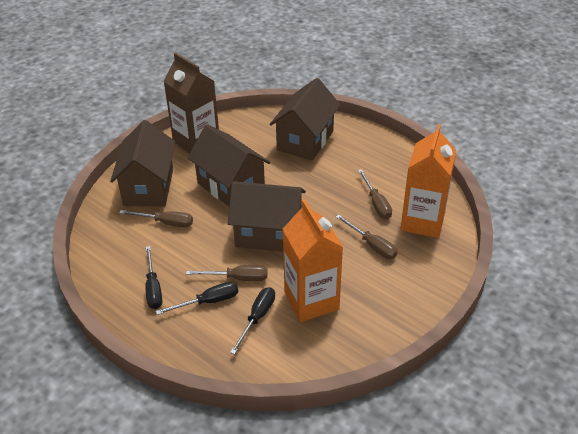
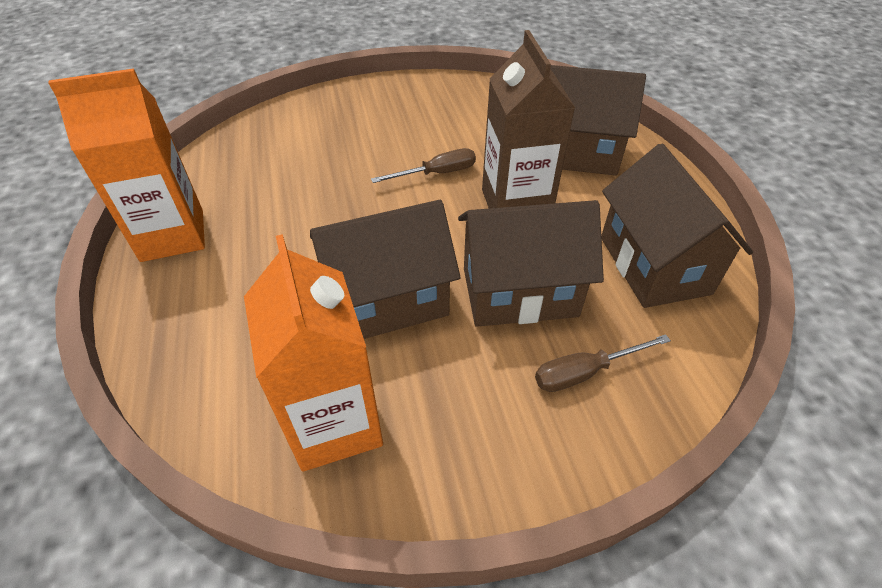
black screwdriver: [145,246,162,309] [156,282,238,315] [230,287,275,354] = 3 -> none = 0
brown screwdriver: [119,210,193,227] [186,265,268,281] [336,215,398,259] [358,169,392,219] = 4 -> [371,148,476,183] [535,334,671,392] = 2

